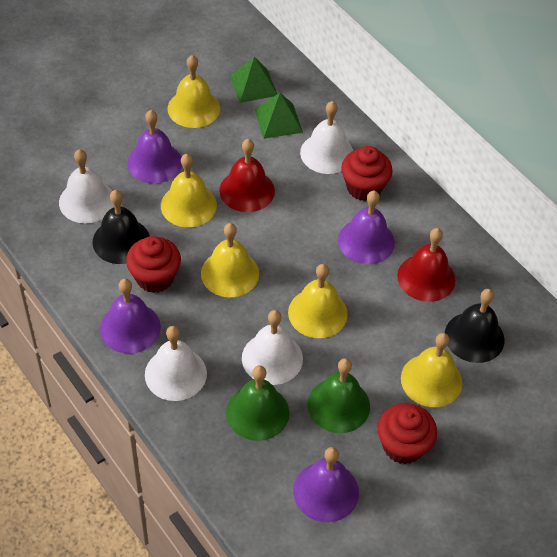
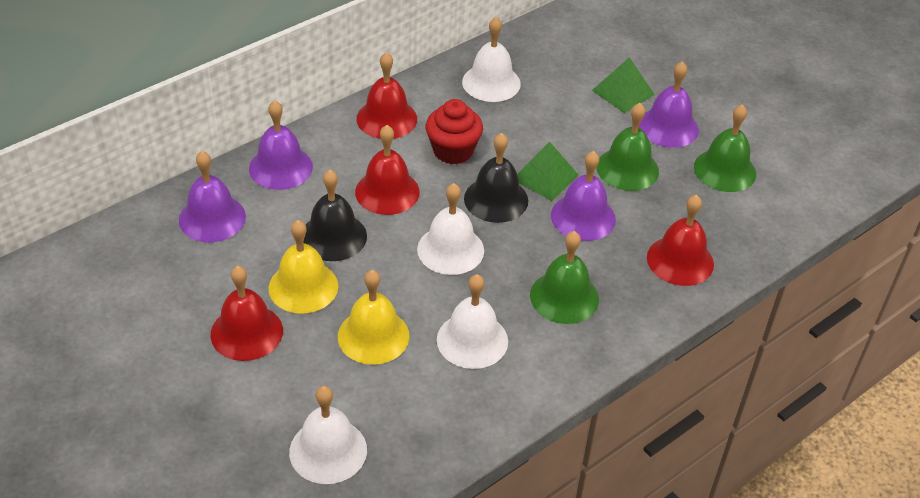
green bell: [226,366,289,441] [307,358,370,433] = 2 -> [530,231,599,324] [597,103,659,191] [694,104,756,192] = 3
red bell: [219,139,275,212] [397,228,455,302] = 2 -> [211,266,283,361] [355,125,420,215] [357,52,417,139] [647,195,714,286] = 4
red cupcake: [126,236,181,293] [341,146,393,201] [377,403,437,464] = 3 -> [426,99,483,164] = 1
yellow bell: [161,154,217,227] [168,55,220,128] [201,223,259,297] [288,264,348,338] [401,333,462,407] = 5 -> [269,220,338,314] [338,270,409,365] = 2

